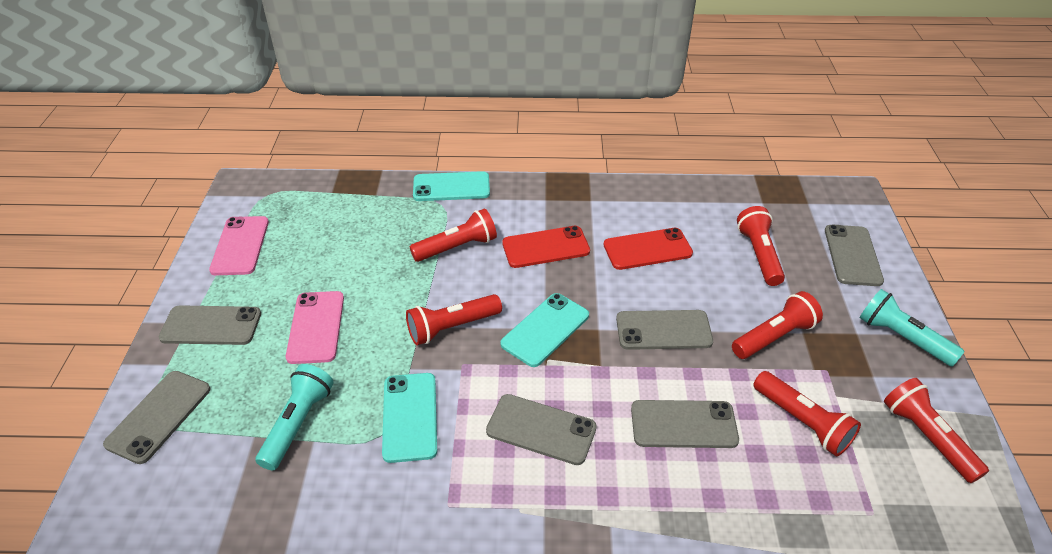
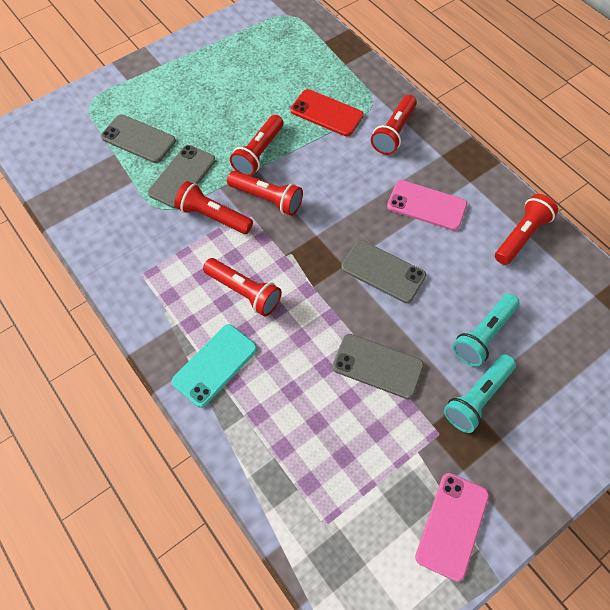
grey phone: [103,371,211,464] [159,305,261,345] [486,394,597,465] [616,310,713,350] [631,400,739,448] [825,225,884,286] = 6 -> [101,114,176,163] [148,145,215,209] [332,334,424,399] [341,240,426,303] = 4
red phone: [502,226,590,268] [603,228,693,270] = 2 -> [290,89,364,136] = 1
turquoise phone: [382,373,437,463] [413,171,490,201] [500,293,589,367] = 3 -> [172,324,257,408] = 1

